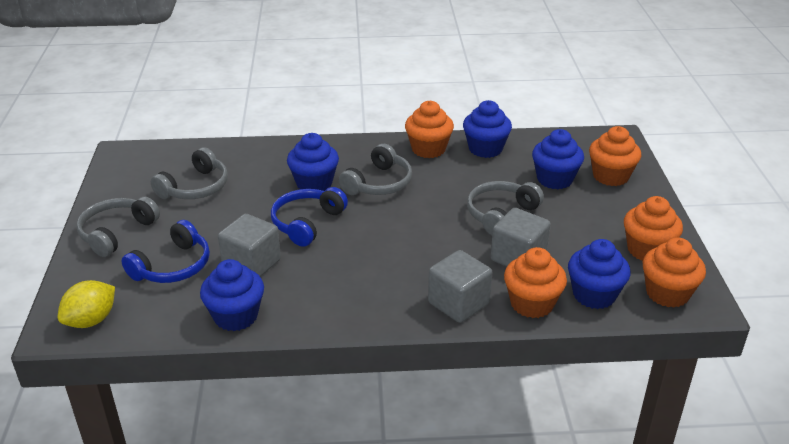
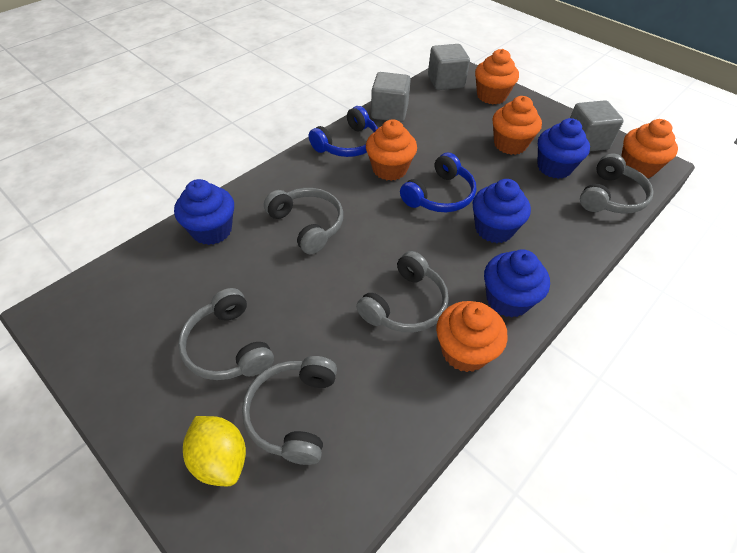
blue cupcake: [200,259,264,331] [287,133,339,191] [463,100,512,158] [532,129,584,189] [568,239,630,309] = 5 -> [174,179,234,245] [473,179,531,243] [484,249,550,318] [537,118,590,179] = 4
grey headphones: [76,197,160,257] [151,147,228,199] [339,144,412,195] [467,181,544,235] = 4 -> [178,288,274,380] [242,356,337,465] [264,188,343,254] [356,251,449,332] [580,153,654,214] = 5

